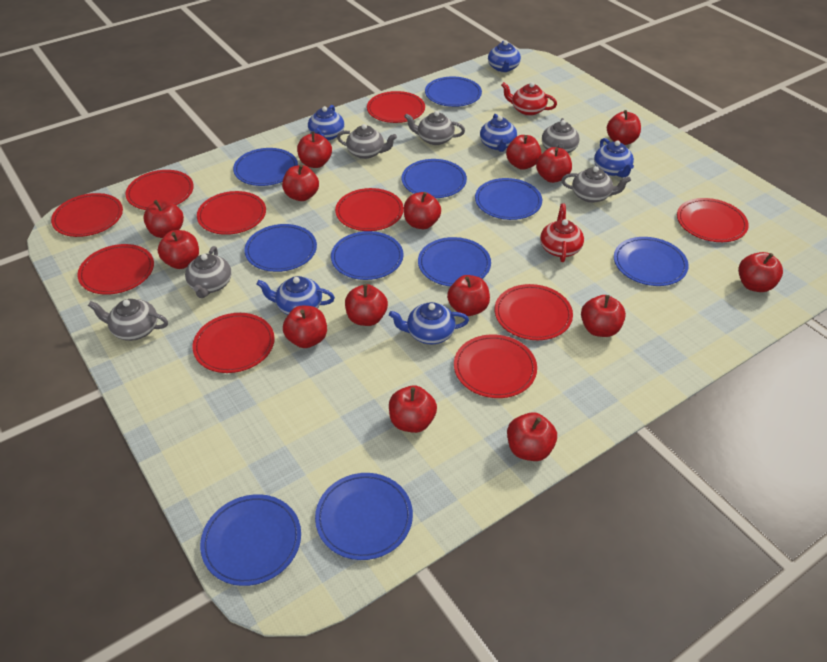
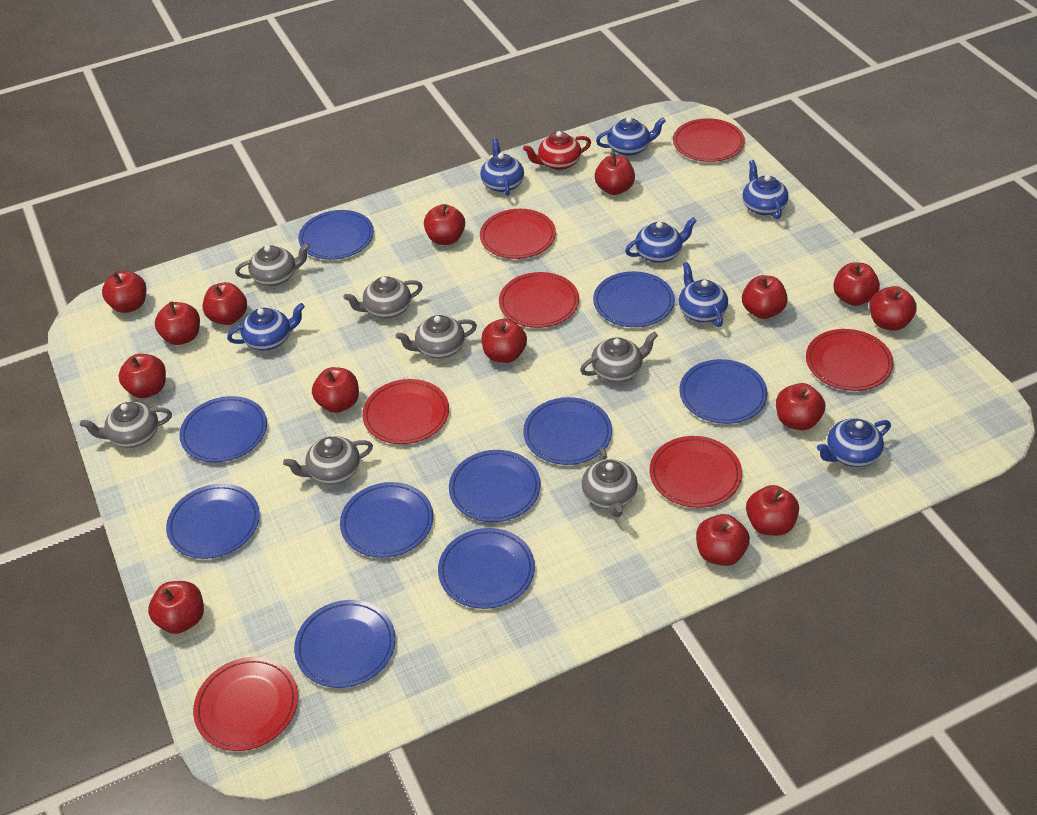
blue teapot: [256,276,335,315] [308,105,345,141] [389,302,469,344] [480,114,517,152] [488,40,521,72] [594,138,634,178] = 6 -> [227,303,305,350] [480,138,524,196] [596,117,666,156] [625,217,697,263] [679,262,728,327] [742,160,789,219] [817,418,891,467] = 7
grey teapot: [88,299,168,341] [185,246,232,298] [337,124,397,159] [404,111,465,145] [542,118,580,153] [561,166,631,203] = 6 -> [80,402,172,448] [235,243,310,286] [283,436,373,484] [344,276,423,318] [396,315,477,358] [580,332,658,382] [582,447,638,517] = 7
red plate: [51,193,123,237] [77,244,154,295] [125,170,194,210] [192,313,275,373] [197,191,266,235] [335,188,404,231] [367,91,425,123] [454,335,537,398] [495,284,573,340] [677,198,749,242] = 10 -> [193,657,298,751] [362,379,449,444] [480,209,556,259] [499,272,579,328] [650,436,742,508] [673,118,745,162] [806,329,894,391] = 7
red teapot: [501,82,557,116] [540,203,584,262] = 2 -> [523,131,591,170] = 1

